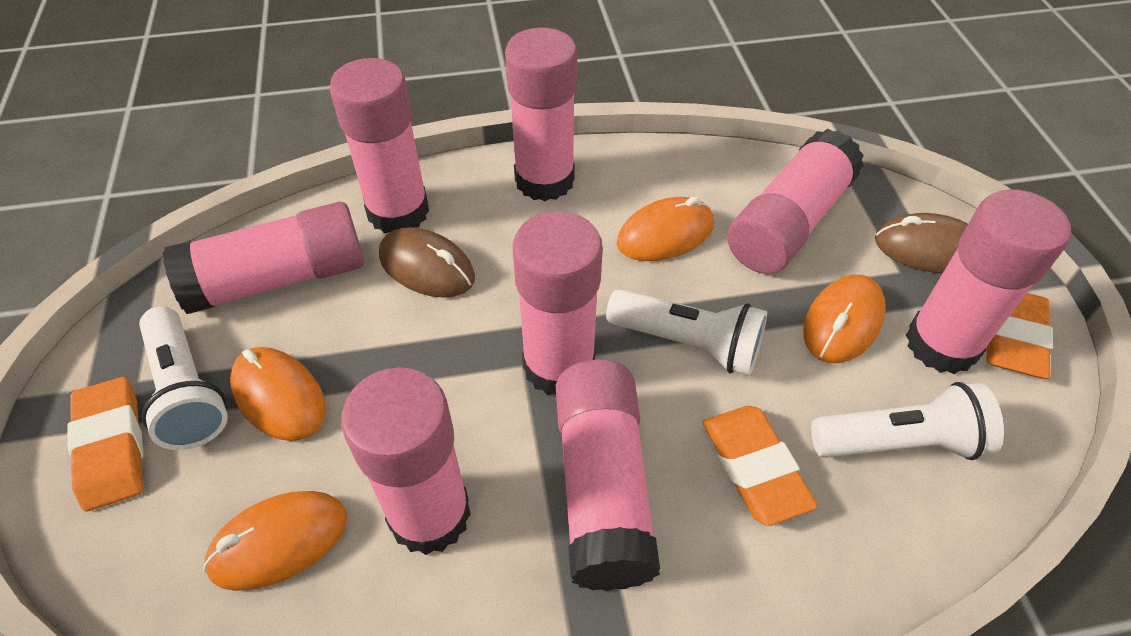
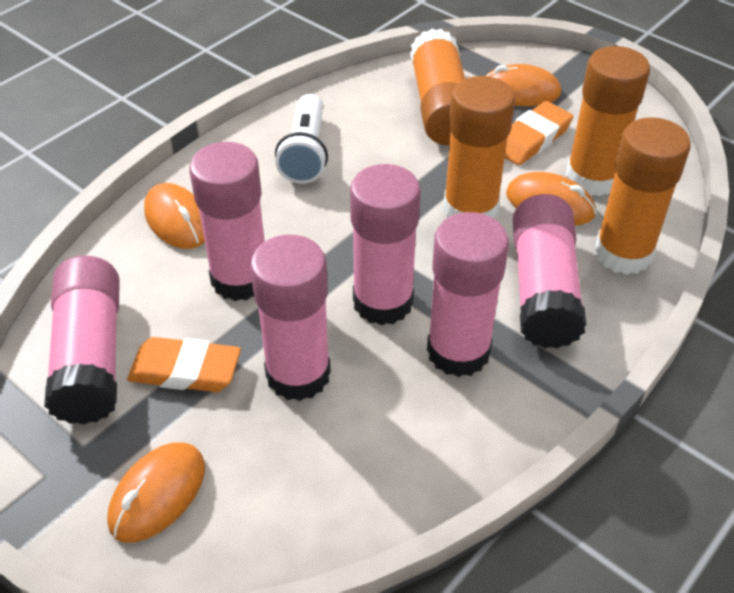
brown mouse: [379,227,475,298] [875,213,968,273] = 2 -> none = 0
orange eraser: [67,377,144,511] [703,406,818,526] [987,293,1053,379] = 3 -> [127,337,241,392] [505,101,573,165] = 2
orange glue stick: none = 0 -> [410,29,465,145] [443,76,515,218] [566,46,650,196] [594,117,691,275] = 4
pink glue stick: [163,202,364,314] [329,58,429,233] [341,367,471,555] [505,27,577,201] [512,211,603,395] [556,359,660,591] [727,129,864,274] [906,189,1071,374] = 8 -> [44,255,120,424] [189,142,265,301] [250,235,331,401] [350,164,421,325] [427,212,509,377] [513,194,587,348] = 6
white flashlight: [139,306,228,450] [606,289,767,376] [811,382,1004,460] = 3 -> [275,94,328,184] = 1

